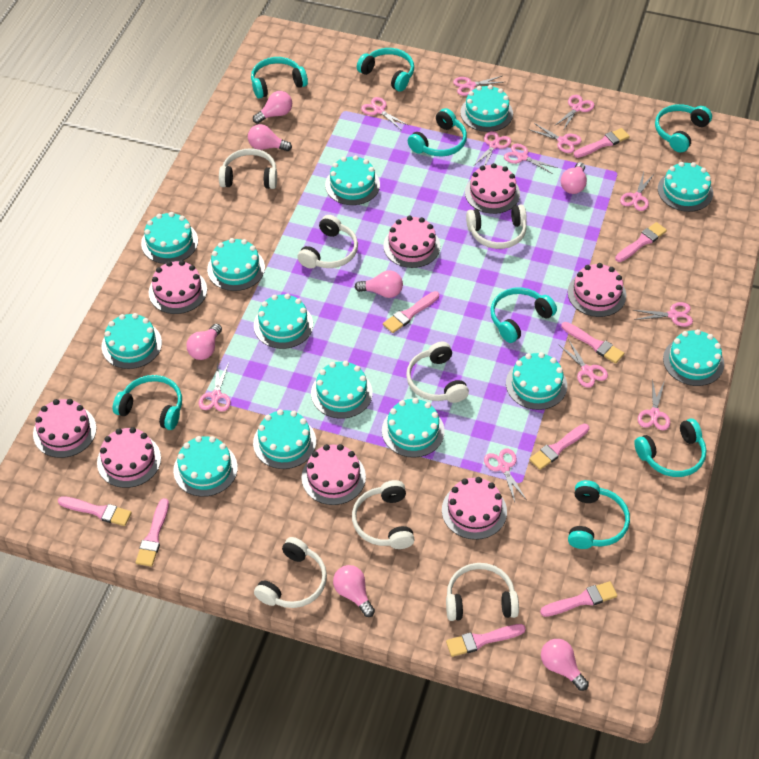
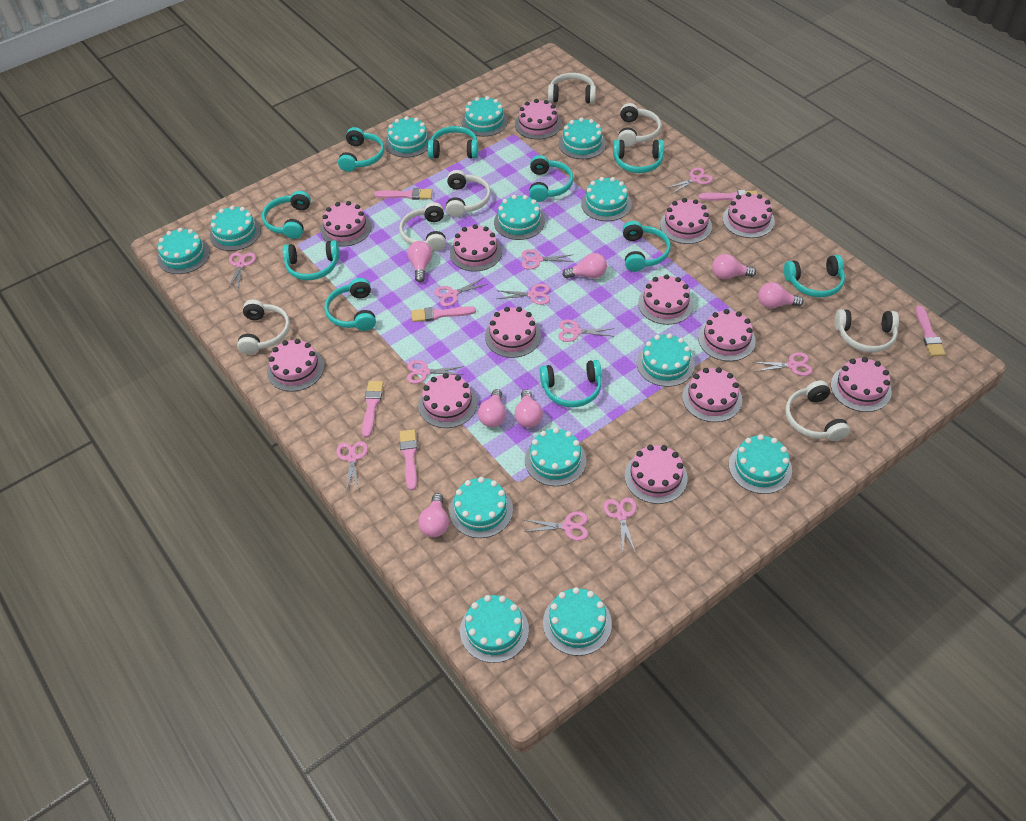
pink brush: [58,496,132,526] [136,498,169,567] [383,291,439,333] [446,624,526,657] [529,424,589,470] [540,581,617,617] [561,322,624,364] [574,128,630,158] [615,222,667,262] = 9 -> [362,381,384,438] [374,188,432,200] [400,429,417,491] [412,306,476,322] [698,190,758,201] [915,306,945,356] = 6
pink cake: [33,399,97,458] [97,427,161,488] [149,260,207,314] [302,444,366,505] [383,216,440,268] [442,477,507,540] [465,163,520,214] [568,263,626,317] = 8 -> [267,339,324,392] [320,201,371,247] [418,373,477,428] [450,224,502,272] [485,307,541,358] [515,99,562,140] [625,445,688,504] [638,274,694,325] [660,198,712,244] [682,367,742,422] [698,309,756,361] [723,192,775,238] [831,357,892,412] = 13
pink scissors: [199,362,231,412] [361,97,408,129] [453,76,503,96] [473,131,511,166] [484,448,527,502] [504,144,558,174] [530,123,582,153] [554,95,594,129] [559,339,608,388] [620,172,654,211] [633,302,693,327] [638,379,670,430] = 12 -> [228,252,256,290] [336,441,368,492] [407,360,464,384] [434,278,488,307] [496,284,550,305] [521,249,574,269] [524,511,588,541] [559,320,614,342] [603,497,637,552] [667,168,713,194] [753,352,813,376] = 11
turquoise headphones: [113,375,182,430] [251,57,308,99] [357,48,414,91] [408,108,467,157] [490,287,557,343] [568,480,630,549] [634,419,707,477] [655,104,712,152] = 8 -> [262,191,311,239] [283,240,340,280] [325,278,376,331] [338,127,384,172] [428,126,478,159] [529,155,574,202] [540,360,602,407] [613,140,664,173] [623,221,671,272] [784,255,845,297] = 10

